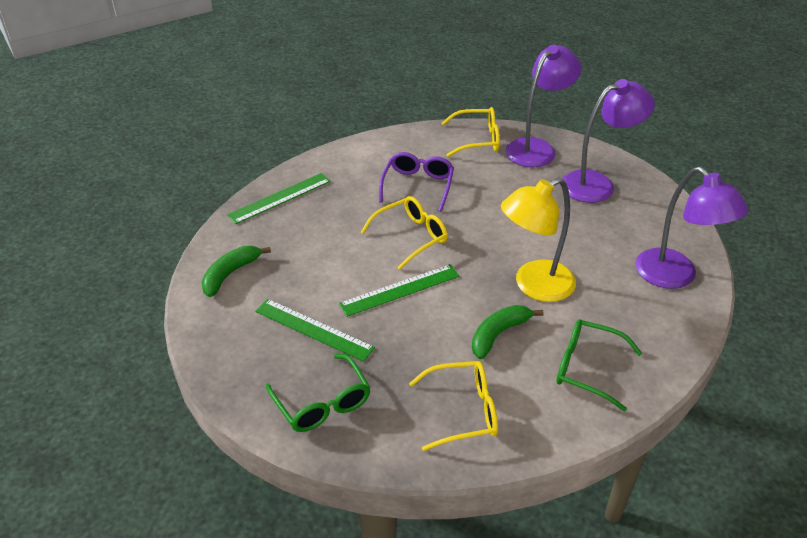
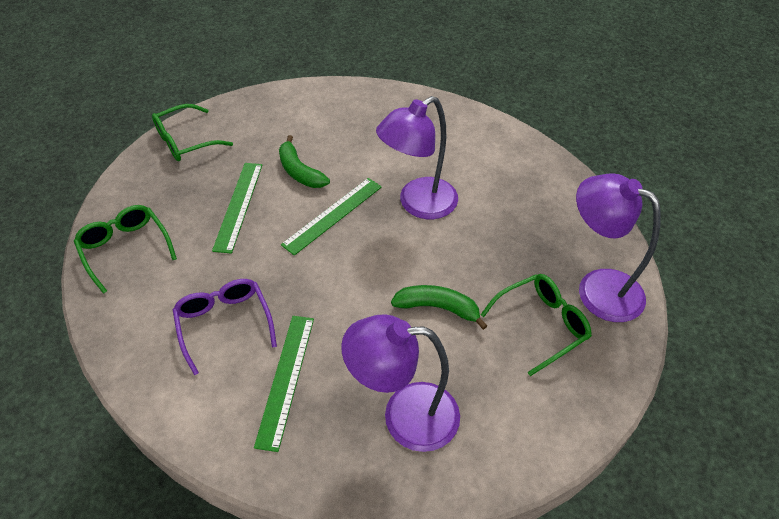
green glasses: [266,354,371,432] [556,319,642,411] = 2 -> [74,205,177,294] [152,104,233,161] [480,274,592,376] = 3
yellow glasses: [360,196,448,270] [409,361,498,451] [442,107,500,157] = 3 -> none = 0
yellow lamp: [501,178,576,302] = 1 -> none = 0

